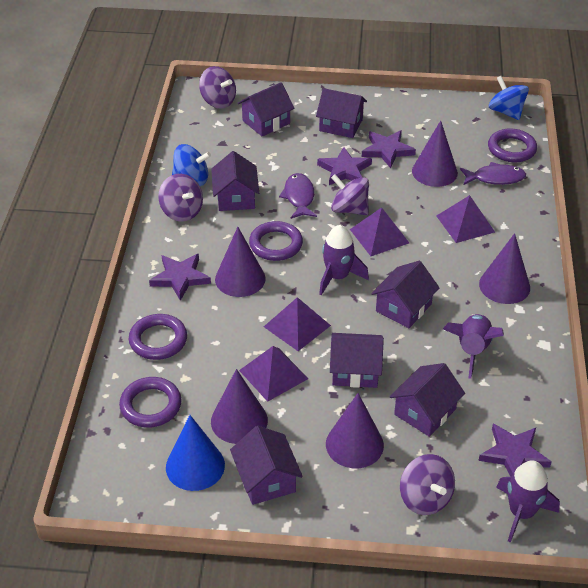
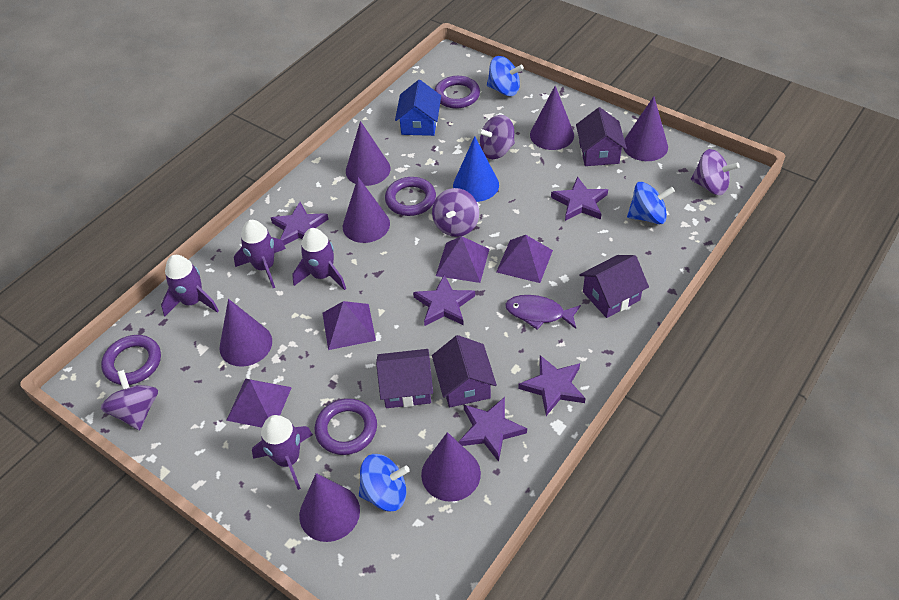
blue house: none = 0 -> [395,80,441,136] = 1
blue spinning top: [172,144,211,186] [489,76,529,120] = 2 -> [359,454,410,512] [487,56,524,96] [627,182,675,224] = 3
purple cone: [211,369,268,444] [215,227,266,297] [326,393,384,468] [412,120,458,187] [479,233,530,304] = 5 -> [220,299,272,367] [299,473,360,542] [343,177,390,243] [346,121,391,186] [421,432,481,502] [530,86,574,150] [623,96,668,161] = 7
purple fish: [279,173,317,219] [460,162,526,185] = 2 -> [505,295,581,330] = 1
purple house: [211,151,259,211] [230,426,303,505] [238,82,295,137] [316,88,367,138] [330,333,384,388] [371,261,440,328] [390,363,465,437] = 7 -> [376,349,433,408] [432,335,497,407] [576,107,627,166] [579,255,649,318] = 4
purple rocket: [319,225,369,295] [443,314,504,379] [496,461,560,543] = 3 -> [161,255,219,317] [234,220,286,288] [252,415,313,490] [292,228,346,290] = 4
purple star: [149,254,211,301] [317,147,372,185] [362,130,416,168] [478,423,551,477] = 4 -> [271,202,329,245] [413,275,475,326] [459,397,527,462] [518,355,586,416] [551,176,608,221] = 5

